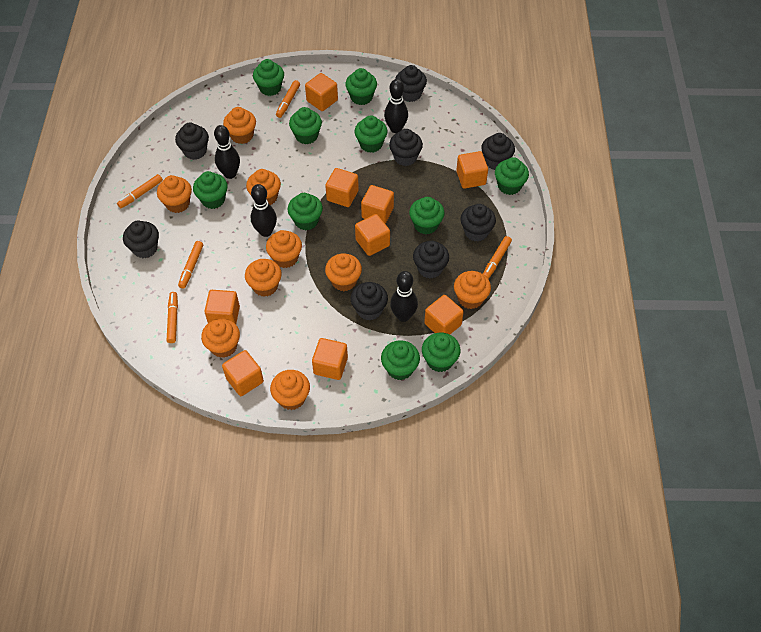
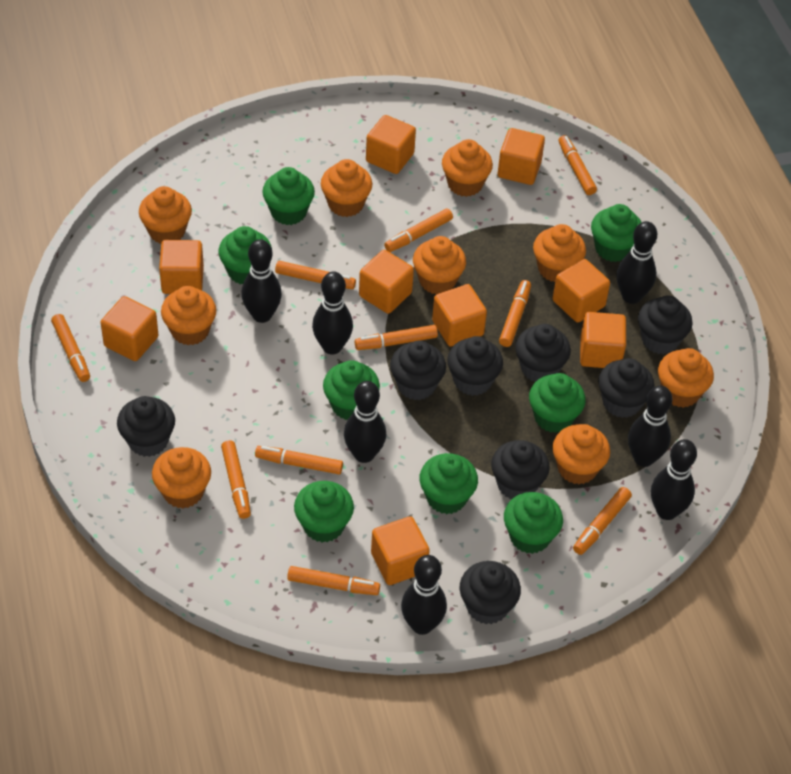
black bowling pin: [214,125,240,179] [251,184,277,237] [384,79,408,133] [390,271,418,322] = 4 -> [241,239,282,323] [312,271,353,355] [344,381,386,463] [401,555,447,635] [617,221,657,304] [628,385,672,467] [651,439,697,520] = 7
green cupcake: [193,171,228,209] [253,59,284,96] [288,193,323,230] [289,107,322,144] [345,68,377,105] [355,115,388,153] [381,340,420,380] [409,197,445,234] [422,333,460,372] [495,157,529,195] = 10 -> [218,226,272,284] [262,167,315,225] [294,481,354,543] [323,360,380,420] [419,453,478,514] [504,492,563,554] [529,373,586,433] [591,204,642,262] = 8
orange marker: [117,174,163,208] [167,292,178,343] [178,241,203,289] [276,80,300,118] [483,236,512,279] = 5 -> [51,314,90,382] [221,440,251,519] [255,446,343,474] [275,261,356,289] [287,566,380,595] [355,325,438,350] [384,209,453,252] [499,280,531,347] [559,135,597,195] [573,487,632,555] = 10

